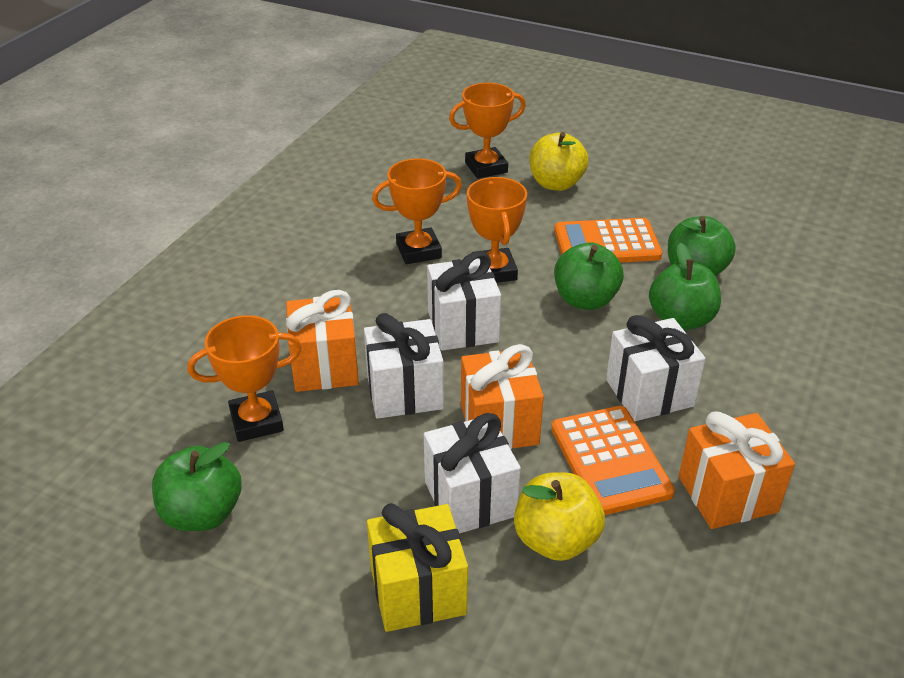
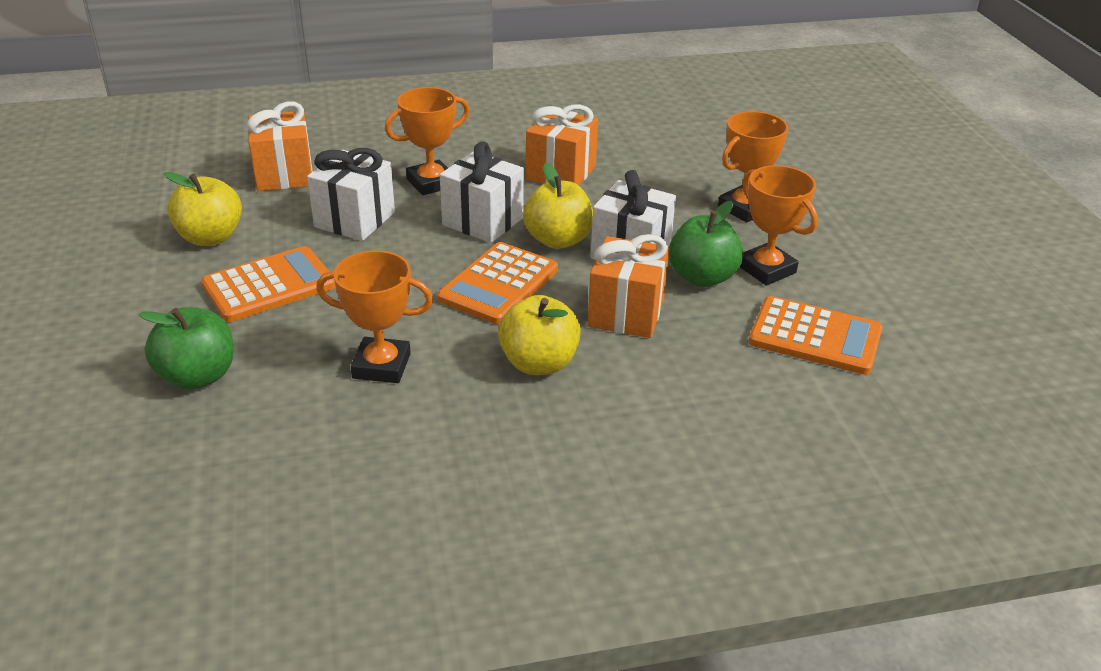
green apple: [152,442,242,531] [554,242,624,310] [649,243,721,330] [668,216,736,276] = 4 -> [138,307,234,390] [669,201,743,287] = 2
orange calculator: [551,406,675,515] [554,218,662,263] = 2 -> [201,246,336,322] [437,242,558,324] [749,296,883,375] = 3
white gift: [364,313,444,419] [424,413,521,534] [427,251,501,351] [606,315,706,421] = 4 -> [307,148,395,241] [440,141,524,243] [591,170,676,260] = 3
yellow apple: [514,472,605,561] [529,132,588,191] = 2 -> [164,172,242,246] [498,295,581,375] [523,163,593,249] = 3
yellow gift: [367,503,468,632] = 1 -> none = 0

